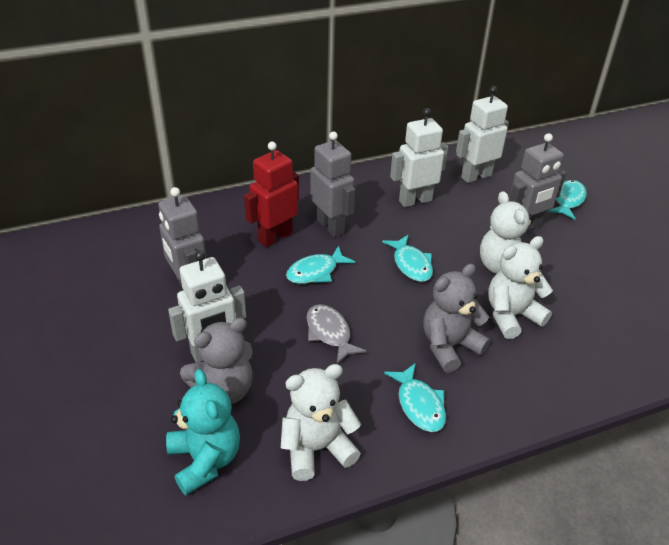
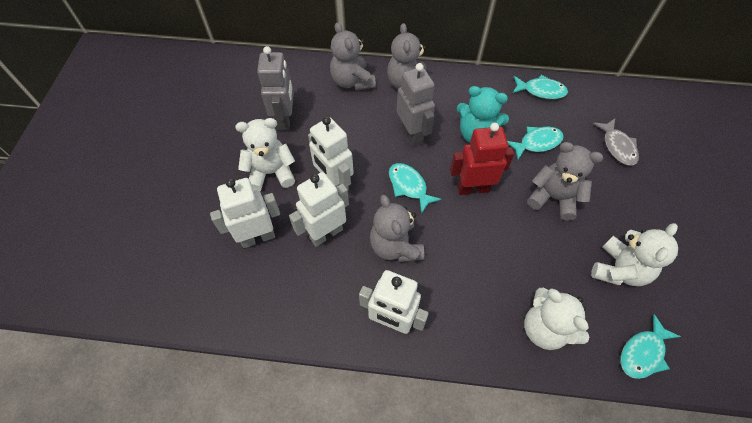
grey robot: [159,187,207,285] [310,132,356,237] [509,133,566,229] = 3 -> [257,46,294,131] [397,63,435,147] = 2
grey teddy bear: [180,318,253,404] [423,264,490,373] = 2 -> [330,22,376,91] [370,195,425,262] [387,23,427,89] [527,142,603,221] = 4
white robot: [168,250,246,363] [390,108,448,207] [456,86,509,183] = 3 -> [210,178,280,248] [289,172,349,247] [308,116,354,191] [359,270,429,334] = 4

